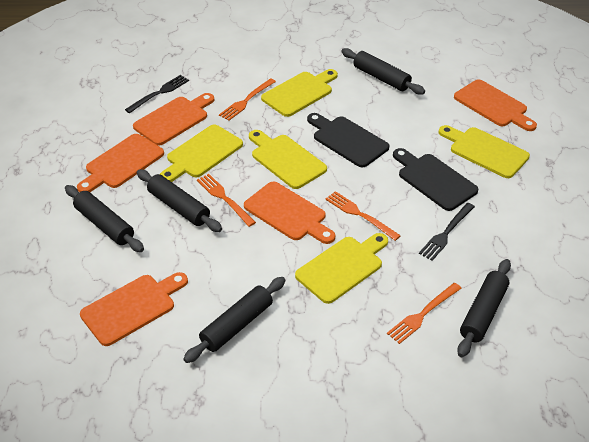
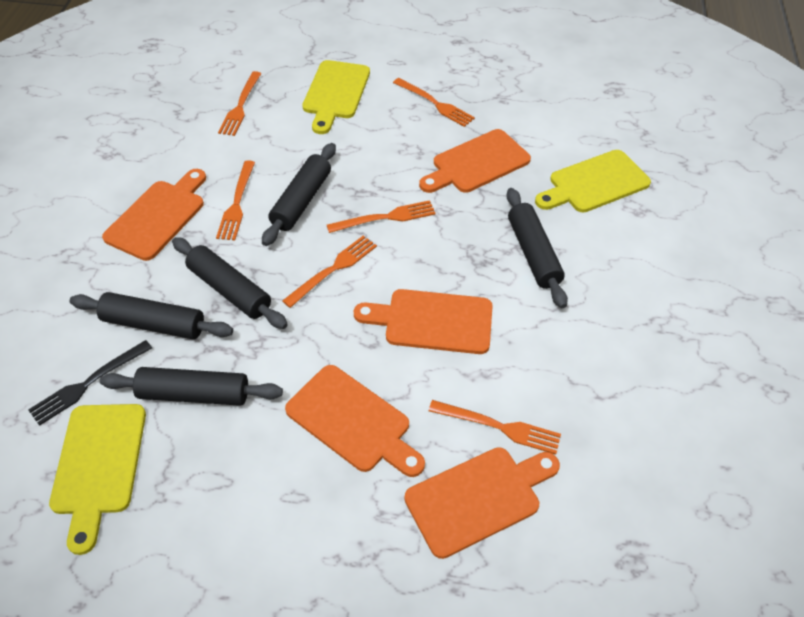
black cutting board: [307,113,390,168] [393,148,478,211] = 2 -> none = 0
black fork: [125,75,189,113] [419,203,475,261] = 2 -> [28,340,152,426] = 1
orange fork: [197,174,256,227] [219,78,276,121] [326,191,401,241] [387,283,462,344] = 4 -> [216,160,255,240] [218,71,261,136] [282,236,377,308] [327,200,436,233] [393,78,475,127] [429,400,561,454] = 6
yellow cutting board: [160,125,243,182] [249,130,327,189] [261,69,338,117] [295,233,388,304] [439,125,530,178] = 5 -> [49,404,146,555] [302,60,370,134] [535,150,651,212] = 3

